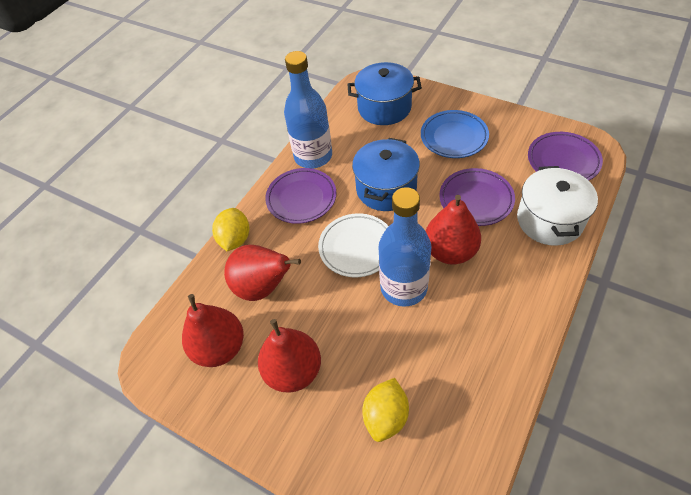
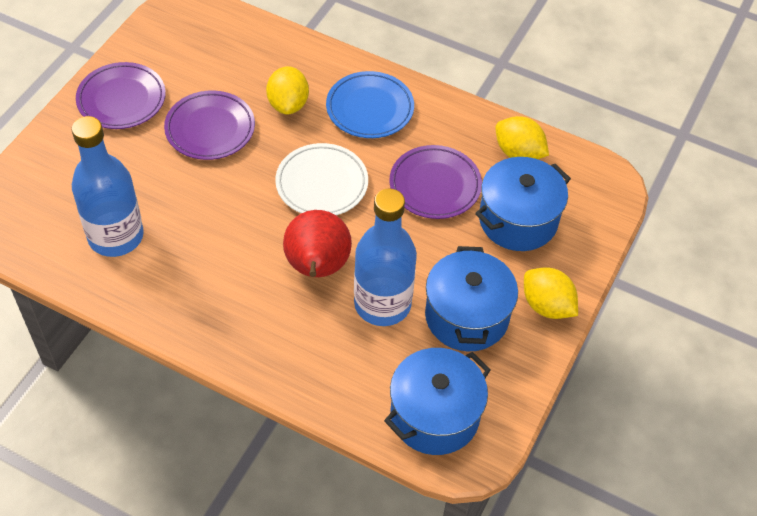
blue pot: [347,62,422,125] [352,138,420,211] = 2 -> [384,348,491,455] [425,246,518,351] [475,157,571,251] = 3
red pear: [182,294,244,367] [224,244,301,301] [258,319,321,393] [426,195,481,265] = 4 -> [283,210,352,277] = 1
white pot: [517,166,598,246] = 1 -> none = 0
yellow lemon: [212,208,249,251] [362,378,409,442] = 2 -> [266,66,309,115] [495,116,549,159] [524,267,578,319] = 3

